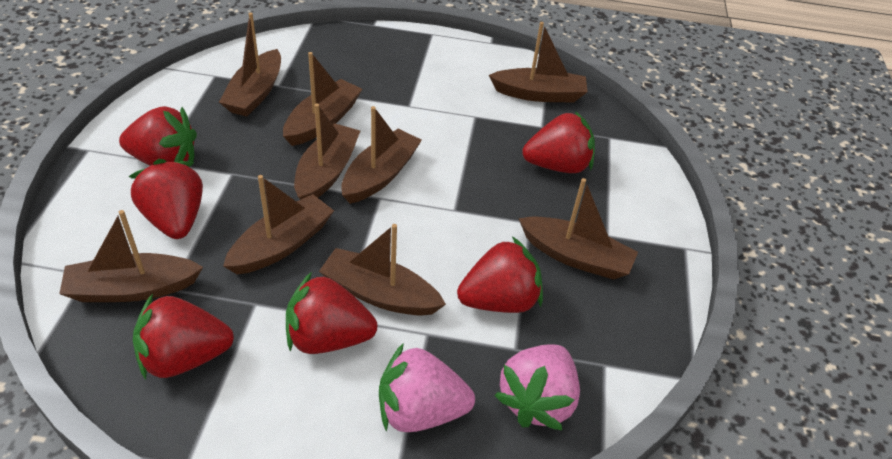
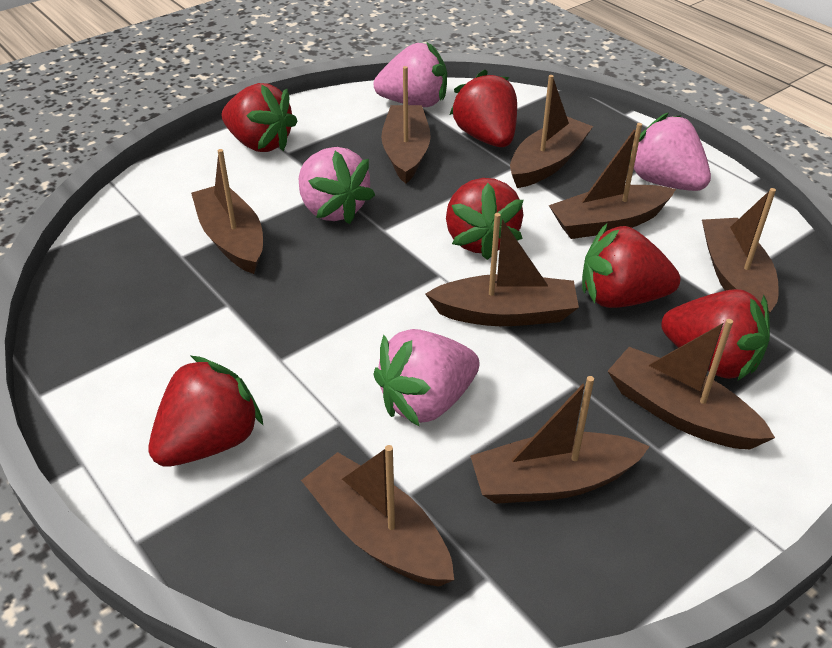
pink strawberry: [379,343,475,432] [494,344,580,430] = 2 -> [299,147,375,224] [373,42,447,107] [373,329,480,426] [629,113,711,191] = 4

